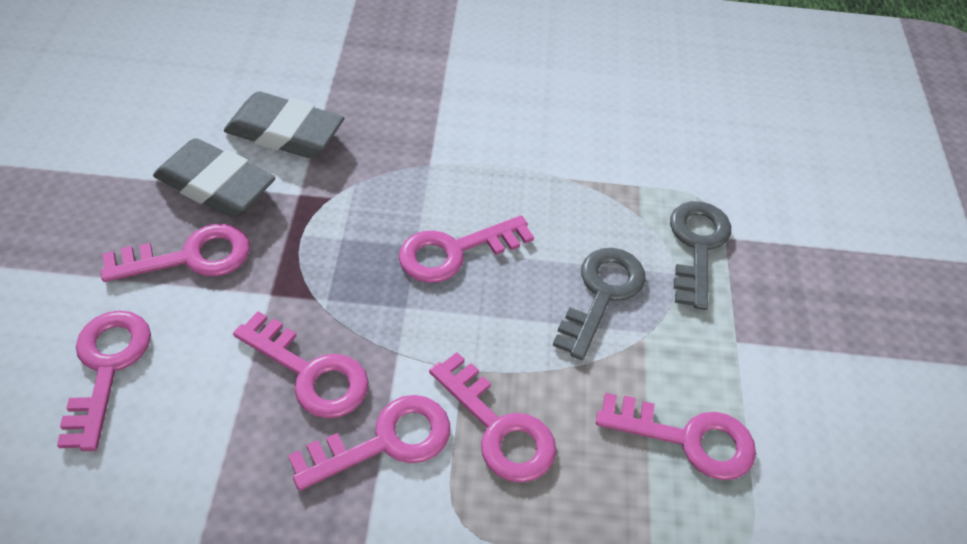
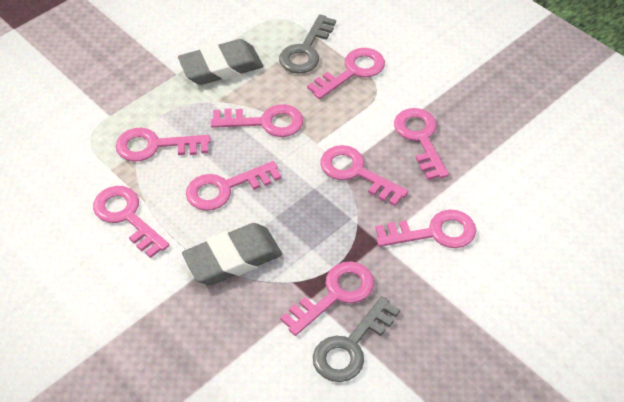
pink key: [57,310,151,451] [101,224,250,282] [233,311,369,418] [288,395,450,491] [399,215,534,283] [429,352,556,482] [596,393,756,480] = 7 -> [93,186,170,258] [116,128,211,162] [186,161,281,211] [211,104,303,137] [280,261,374,336] [307,48,385,99] [320,145,408,206] [375,209,476,248] [394,108,449,180] = 9

